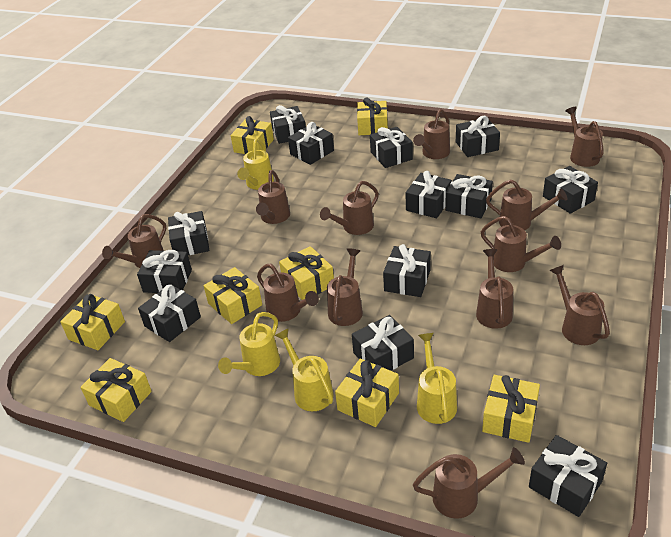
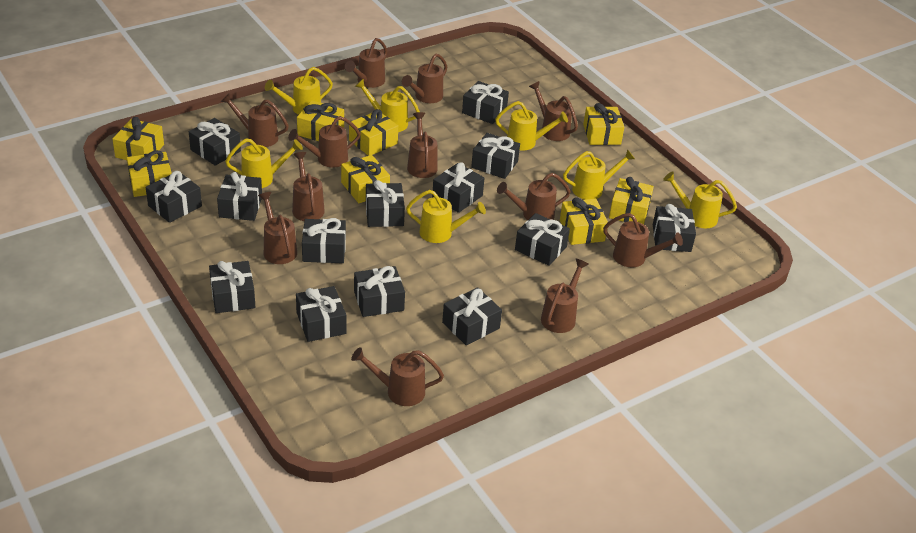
black gift: [137,250,192,293] [138,284,201,342] [168,211,209,255] [270,105,306,144] [288,122,334,165] [352,315,414,371] [370,127,413,168] [383,244,431,297] [406,171,452,218] [445,174,493,218] [456,116,500,157] [529,435,607,517] [543,166,598,214] = 13 -> [145,171,202,223] [189,118,241,166] [209,261,255,313] [217,172,262,221] [296,286,347,342] [302,218,346,263] [354,266,405,317] [366,180,405,227] [432,162,485,213] [442,287,502,345] [462,81,509,124] [471,133,520,179] [515,213,570,266] [653,204,696,252] = 14
yellow watering can: [218,312,280,376] [237,139,274,190] [275,328,333,411] [417,333,457,424] = 4 -> [225,138,303,188] [265,67,333,115] [355,78,420,132] [406,190,486,243] [495,101,568,151] [563,149,635,200] [663,172,737,228] = 7

